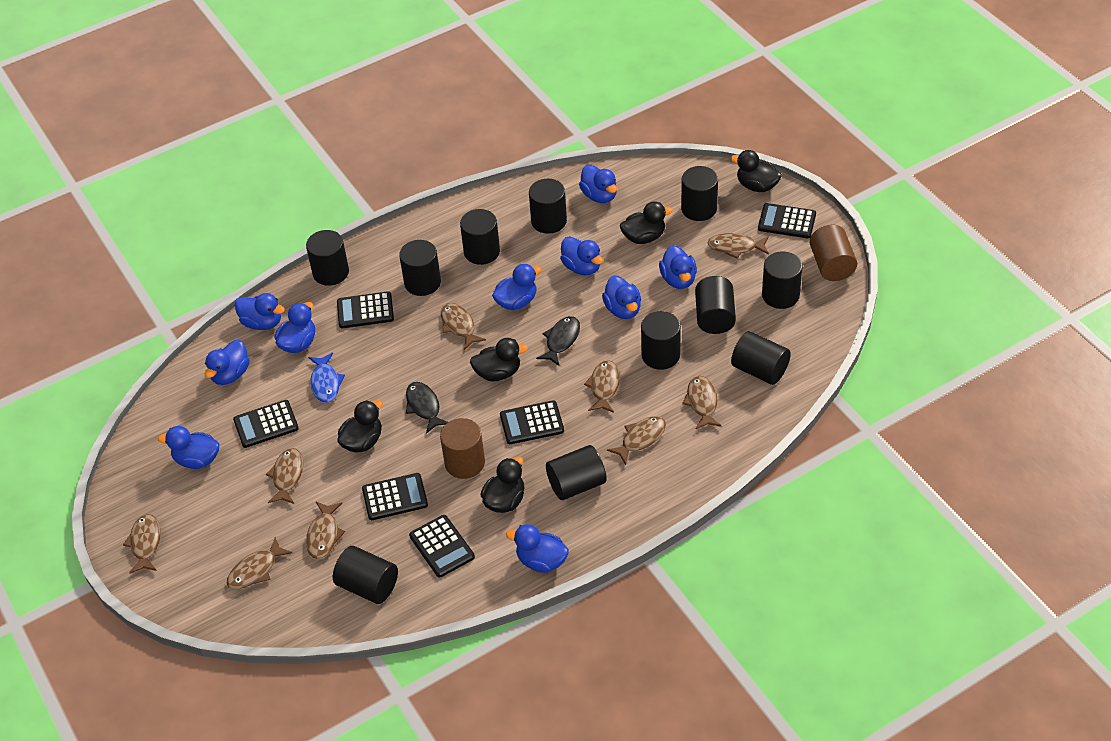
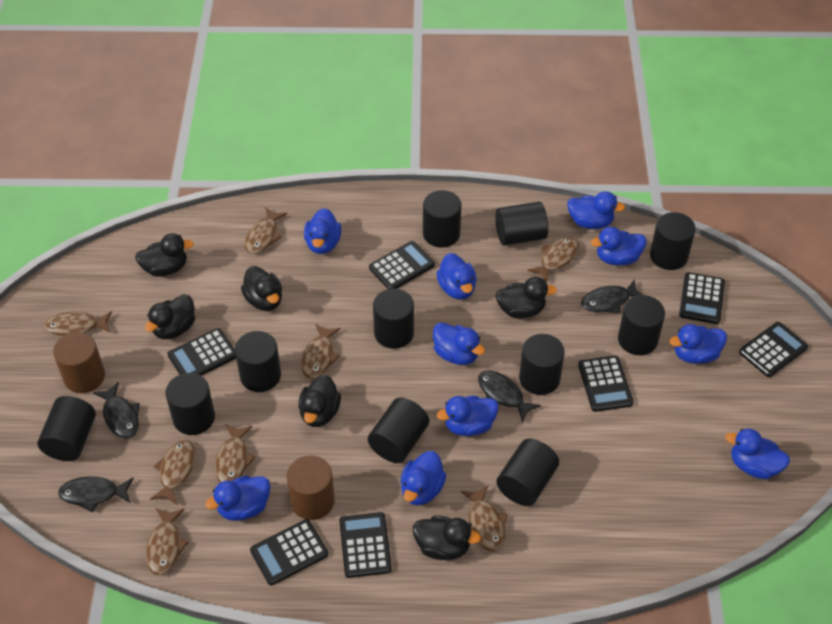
black calculator: [233,400,299,448] [337,291,394,328] [362,473,428,520] [409,515,475,577] [500,400,564,444] [758,203,816,238] = 6 -> [167,328,236,376] [250,519,328,585] [339,512,392,578] [369,241,435,289] [578,356,634,412] [679,272,725,324] [739,322,808,377] = 7
black duck: [337,400,383,453] [470,338,528,381] [480,456,524,513] [620,201,673,244] [730,150,782,192] = 5 -> [135,233,194,277] [145,294,195,339] [241,266,282,311] [298,374,341,427] [413,516,481,560] [495,277,557,319] = 6
black fish: [406,382,448,434] [536,316,580,366] = 2 -> [58,476,134,512] [93,382,140,439] [478,371,541,422] [581,279,643,313] = 4
blue fish: [308,353,345,403] = 1 -> none = 0
brown fish: [123,514,161,574] [226,537,292,589] [266,448,304,504] [306,502,345,559] [441,303,486,350] [584,360,620,413] [607,416,666,465] [682,376,722,429] [707,233,769,259] = 9 -> [44,311,112,336] [146,508,189,576] [150,440,195,505] [215,424,256,483] [245,207,287,254] [301,324,340,379] [461,485,508,552] [527,237,579,283] = 8

